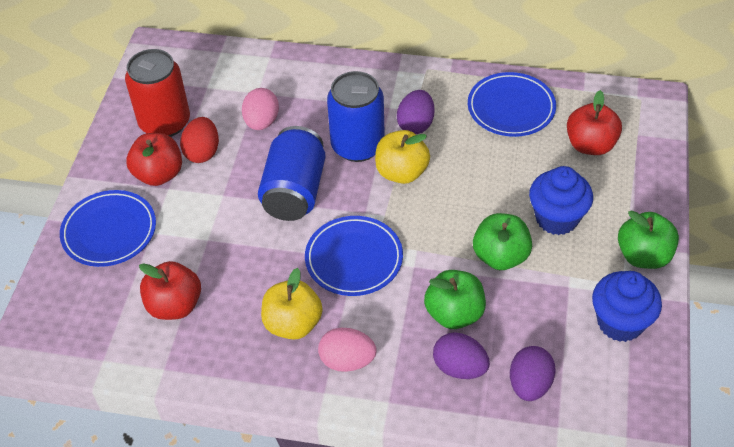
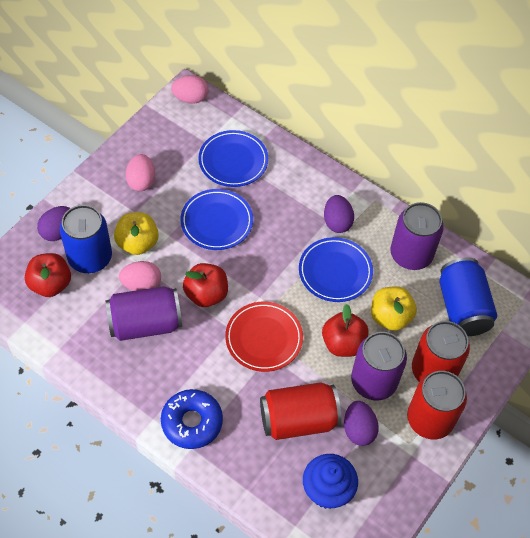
blue cupcake: [529,166,593,235] [592,271,662,342] = 2 -> [303,454,358,509] = 1
blue donut: none = 0 -> [161,389,223,449] = 1
green apple: [424,270,486,329] [473,213,532,270] [618,210,679,269] = 3 -> none = 0
pink egg: [242,88,279,130] [318,328,377,372] = 2 -> [119,261,161,291] [125,154,155,191] [171,75,209,104] = 3
purple can: none = 0 -> [106,286,182,341] [351,332,407,400] [390,202,444,270] = 3
red can: [125,49,190,137] = 1 -> [260,382,341,440] [407,371,467,439] [412,321,470,382] = 3
red egg: [180,117,219,163] = 1 -> none = 0
red plate: none = 0 -> [225,302,303,372] = 1

